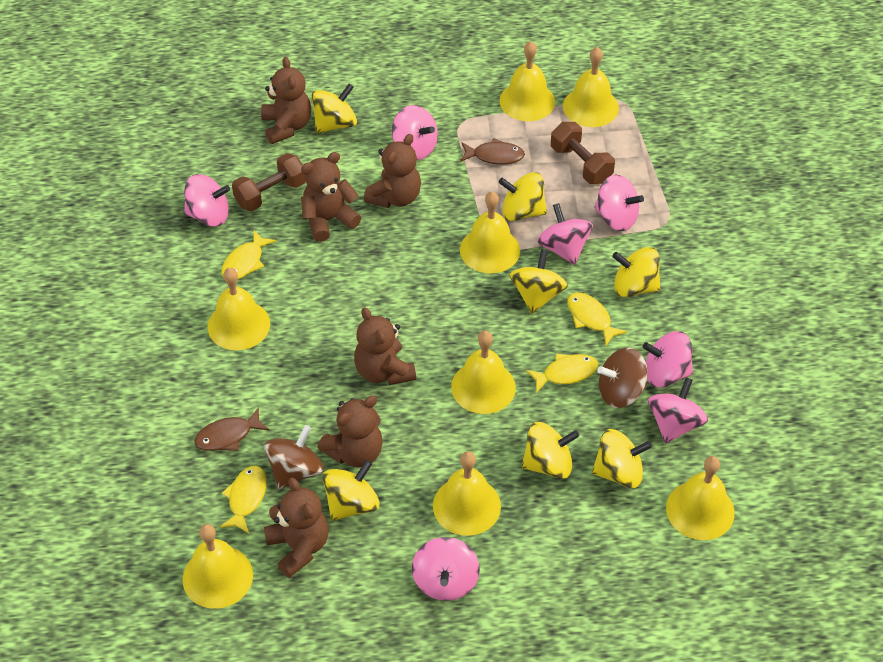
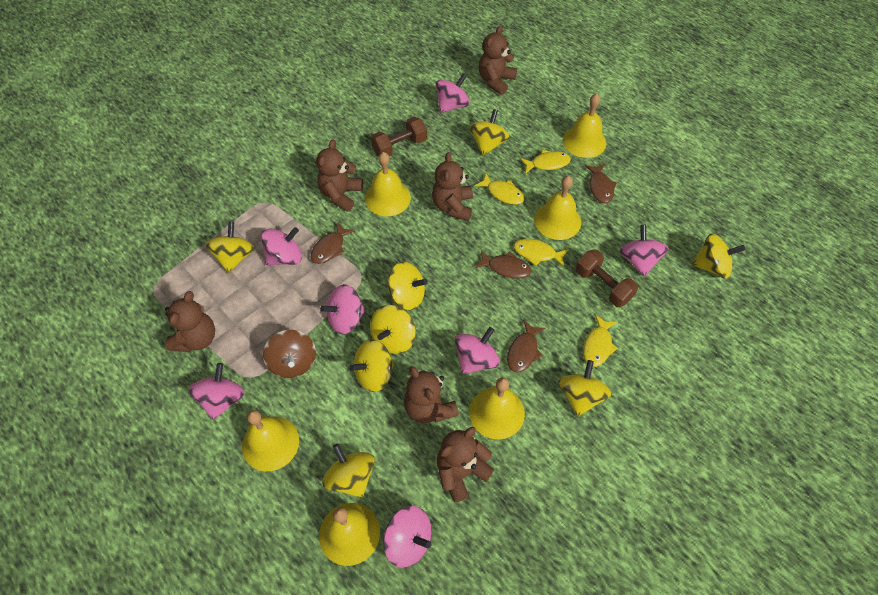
brown fish: [194,407,270,451] [460,138,525,165] = 2 -> [311,222,355,264] [475,250,531,278] [507,320,545,373] [585,164,617,203] = 4
brown spinning top: [264,425,323,490] [597,348,647,408] = 2 -> [263,330,316,378] = 1
yellow bell: [183,524,253,609] [208,268,270,350] [433,452,501,536] [451,331,516,414] [460,191,520,273] [499,41,555,121] [563,47,619,127] [666,456,735,540] = 8 -> [242,410,299,471] [319,503,380,566] [365,152,411,216] [469,377,525,440] [534,176,581,240] [563,93,606,158] = 6
yellow spinning top: [312,84,357,133] [322,460,379,521] [499,172,547,221] [510,249,568,313] [522,422,579,479] [592,429,652,488] [612,247,660,297] = 7 -> [205,221,254,273] [323,444,375,498] [349,339,394,392] [370,305,416,354] [387,262,428,310] [469,109,510,156] [558,360,611,416] [692,234,746,279] = 8

